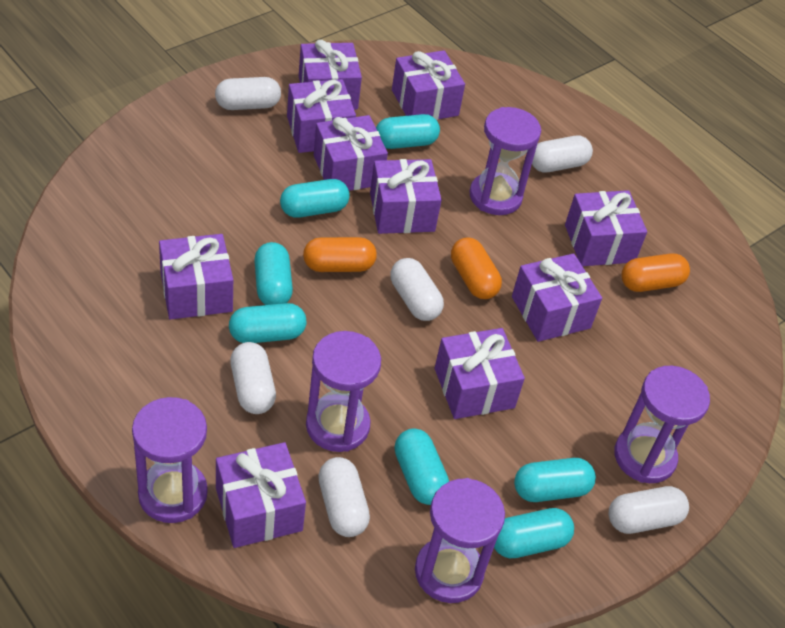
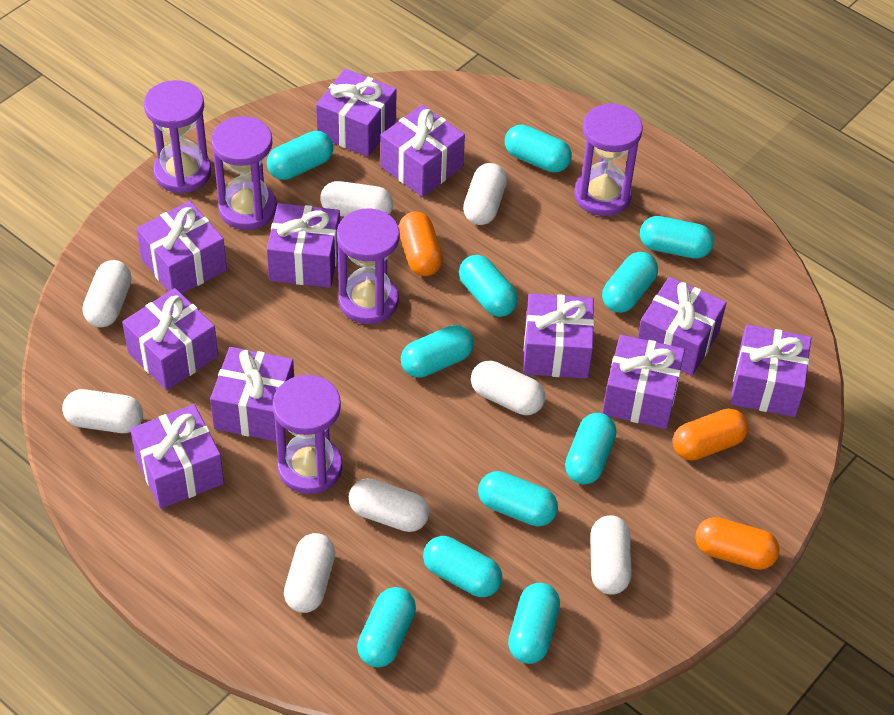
purple gift: [159,234,233,320] [216,442,306,548] [287,79,356,153] [299,40,362,110] [314,115,388,191] [370,159,442,234] [392,50,465,120] [435,328,525,419] [512,253,602,342] [565,190,647,266] = 10 -> [122,288,218,391] [130,404,224,509] [136,201,227,294] [210,347,294,441] [267,203,340,288] [316,69,396,157] [380,105,465,197] [523,294,594,379] [602,335,685,429] [638,277,727,376] [730,325,811,417] = 11
turquoise capsule: [229,303,306,343] [254,242,293,305] [280,179,350,218] [376,114,440,149] [395,428,449,505] [494,508,574,558] [514,458,596,502] = 7 -> [267,131,333,180] [357,587,416,668] [401,325,474,378] [423,536,502,597] [459,255,518,317] [478,471,558,527] [505,125,572,173] [508,583,560,664] [565,413,616,484] [602,252,658,313] [640,216,714,259] = 11
white capsule: [215,77,281,110] [230,342,276,414] [318,457,370,537] [391,258,444,321] [532,136,593,172] [609,486,689,534] = 6 -> [62,389,143,433] [83,260,132,327] [284,533,335,613] [320,181,393,217] [349,478,429,532] [463,163,507,225] [471,361,545,415] [590,515,632,595] = 8

